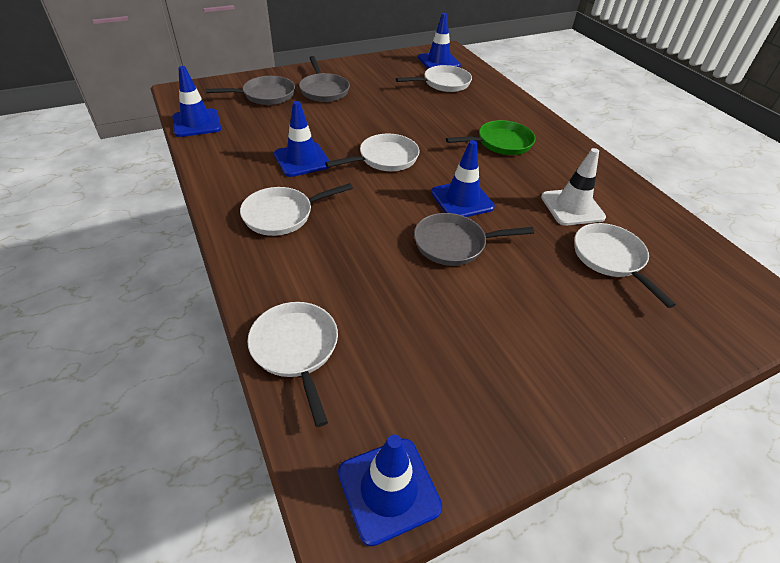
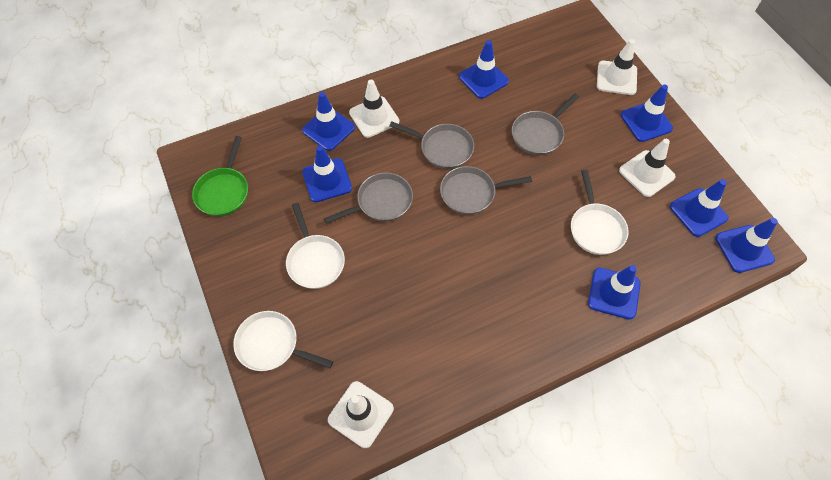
blue traffic cone: [172,66,221,137] [274,101,330,177] [338,435,442,546] [418,13,461,69] [431,140,495,217] = 5 -> [302,92,355,151] [302,146,352,202] [459,40,509,99] [588,265,641,320] [621,85,673,142] [670,179,729,237] [715,218,778,273] = 7
grey pan: [206,76,295,105] [299,56,350,102] [414,213,534,266] = 3 -> [324,172,413,224] [389,121,474,169] [440,166,532,215] [512,94,579,155] = 4
white pan: [240,183,353,236] [247,302,338,427] [325,134,419,171] [396,65,472,92] [574,223,676,308] = 5 -> [233,311,333,371] [286,203,345,289] [571,170,628,255] = 3
white traffic cone: [541,148,606,225] = 1 -> [328,381,394,448] [349,80,399,138] [597,39,637,95] [619,139,676,197] = 4

